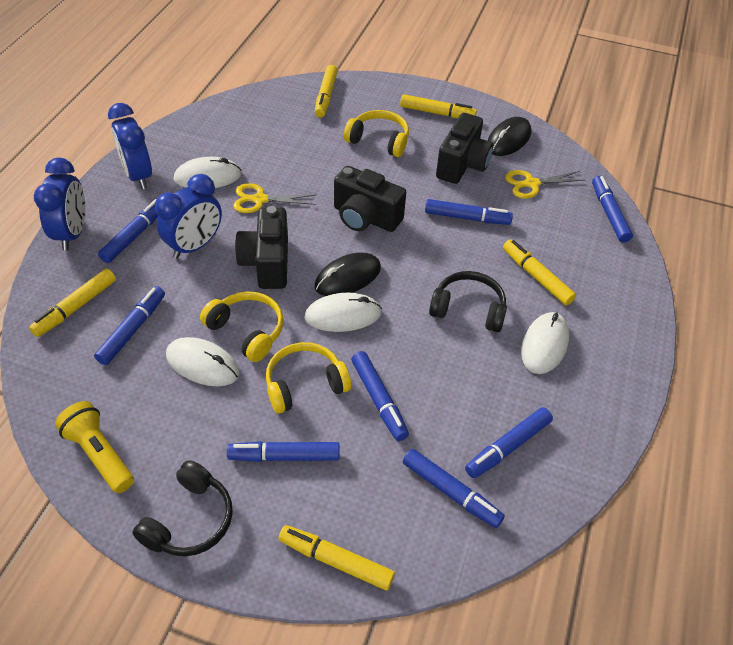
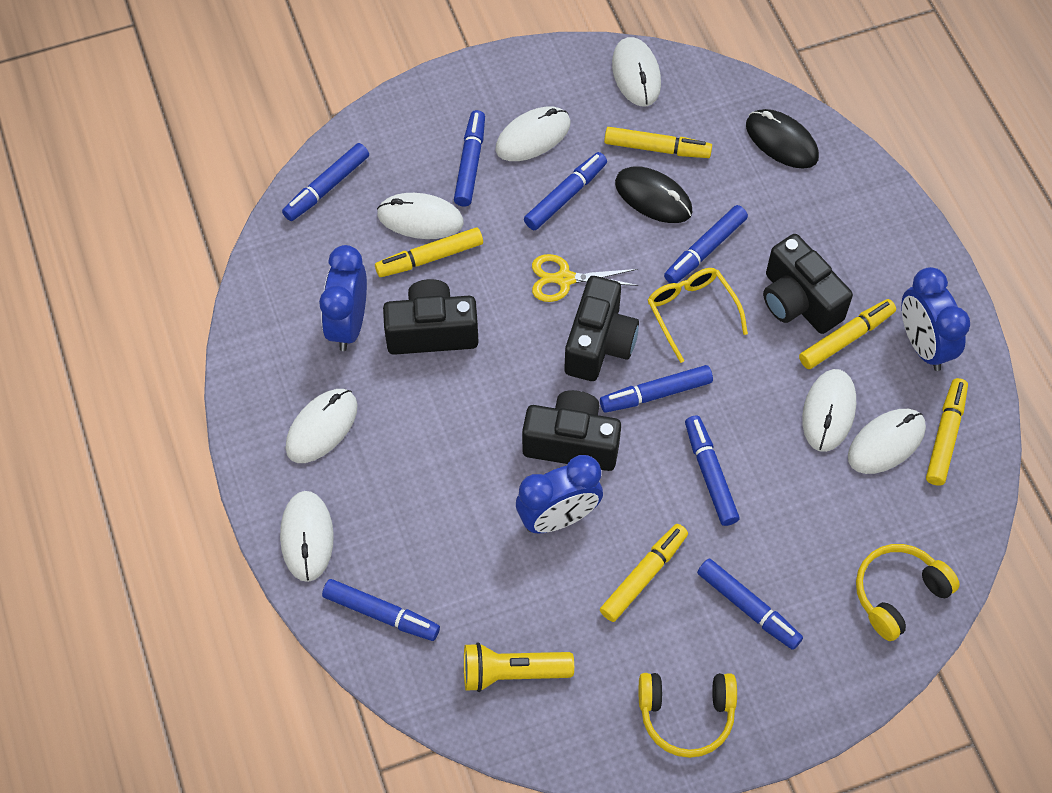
black camera: [235,206,288,289] [334,166,406,232] [436,113,493,184] = 3 -> [383,279,479,355] [522,390,621,471] [564,276,639,381] [763,234,853,334] = 4
black headphones: [132,460,233,557] [429,271,507,332] = 2 -> none = 0
white mouse: [166,337,240,386] [174,157,242,188] [304,293,382,332] [521,312,569,374] = 4 -> [280,491,334,582] [286,389,358,463] [377,193,464,239] [495,106,570,161] [612,37,661,106] [802,369,856,452] [848,409,926,474] = 7
yellow glasses: none = 0 -> [647,268,748,363] = 1
yellow headphones: [200,291,284,362] [266,342,351,414] [344,110,409,157] = 3 -> [639,673,737,758] [856,544,960,641] = 2
yellow scissors: [233,183,316,213] [505,170,585,199] = 2 -> [532,254,638,302] = 1

